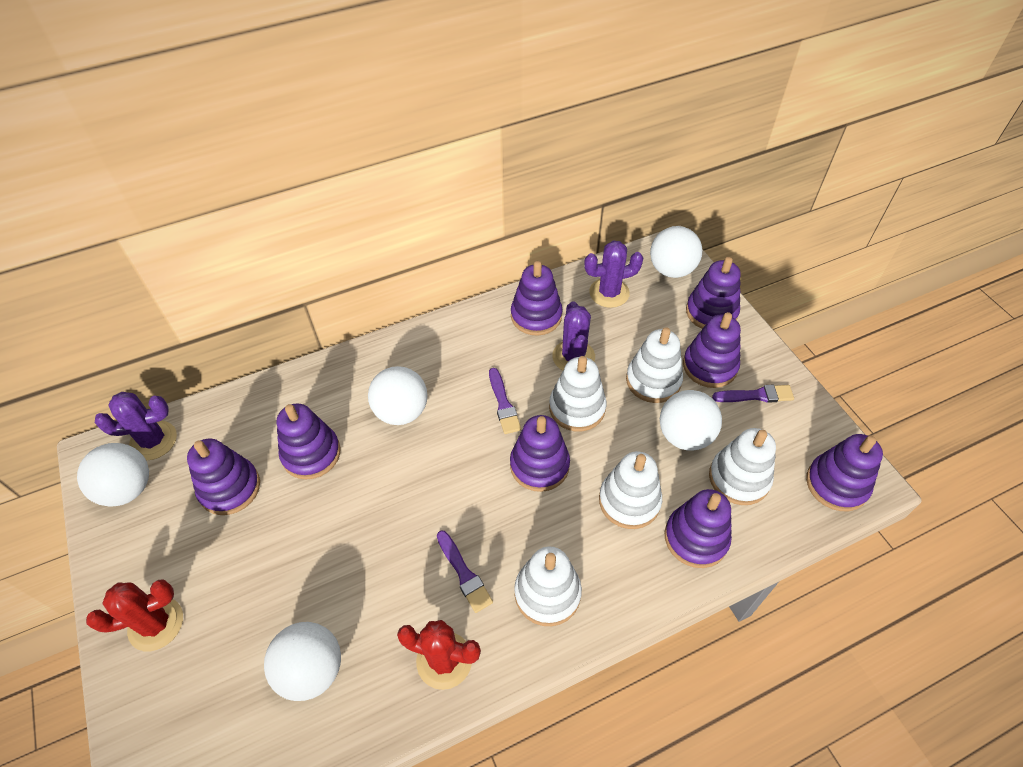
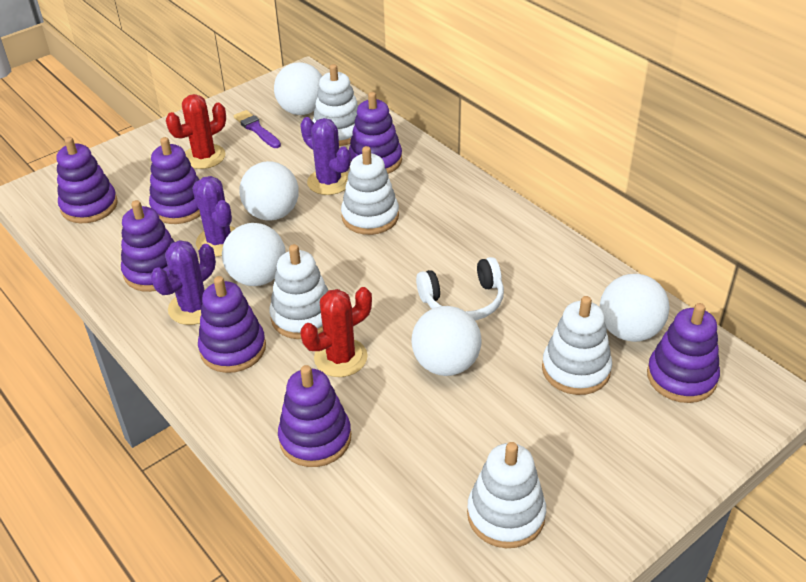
purple brush: [437,530,493,613] [489,368,521,434] [712,385,794,403] = 3 -> [234,110,281,148] = 1
purple stacking toy: [187,438,260,515] [277,404,340,479] [510,415,570,492] [511,261,563,336] [665,489,732,568] [683,312,741,388] [686,257,741,329] [806,434,883,511] = 8 -> [56,137,118,223] [121,200,174,292] [149,137,201,224] [198,276,266,373] [278,365,351,467] [349,92,402,174] [647,303,720,403] = 7
white headphones: none = 0 -> [416,257,504,321] = 1

